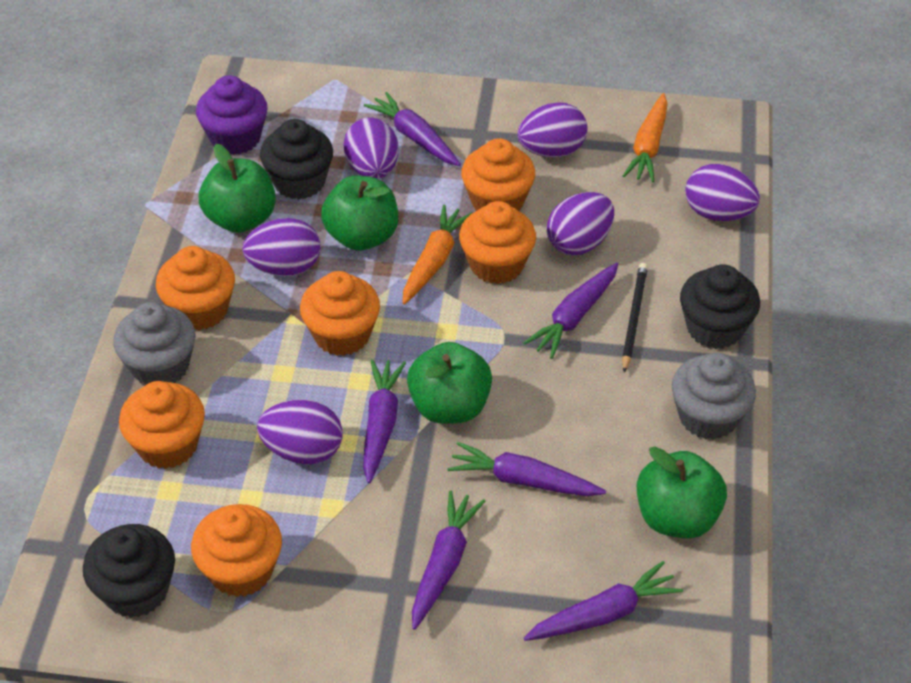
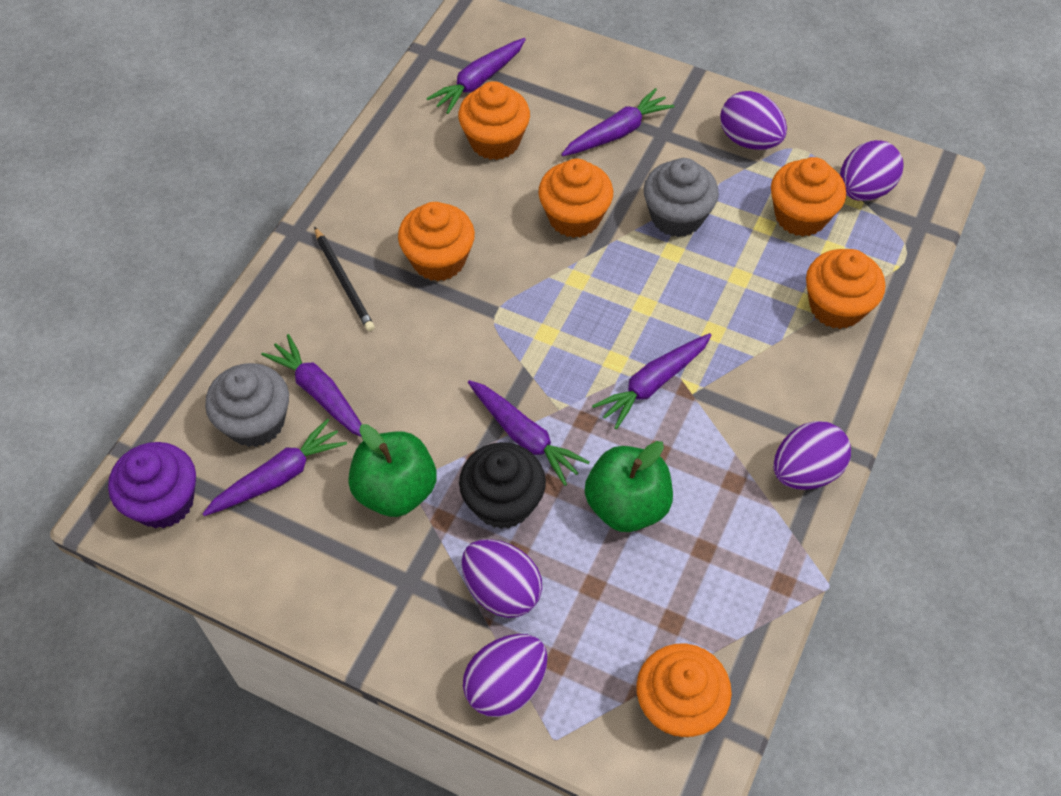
black cupcake: [83,524,175,618] [260,119,333,200] [680,264,760,349] = 3 -> [459,442,546,529] = 1
green apple: [199,144,276,233] [321,176,398,251] [407,342,492,424] [637,447,727,538] = 4 -> [348,424,437,517] [585,441,673,532] = 2
orange carrot: [403,205,473,304] [623,93,668,182] = 2 -> none = 0
purple egg: [242,218,320,276] [257,400,343,464] [343,117,399,179] [517,102,587,157] [547,192,614,255] [685,164,760,221] = 6 -> [462,539,542,618] [463,634,548,717] [720,91,787,150] [773,421,851,490] [840,140,904,201] = 5

